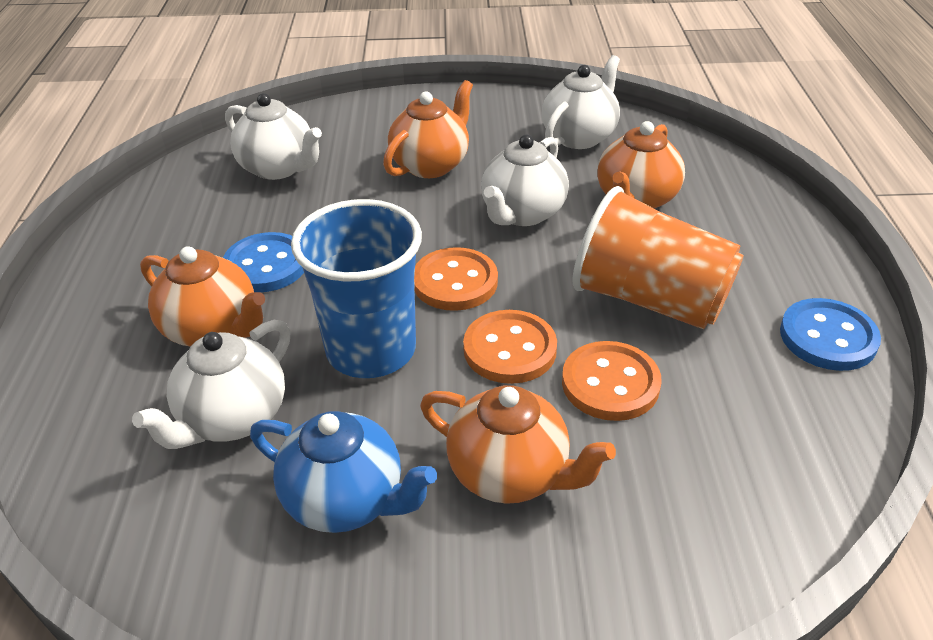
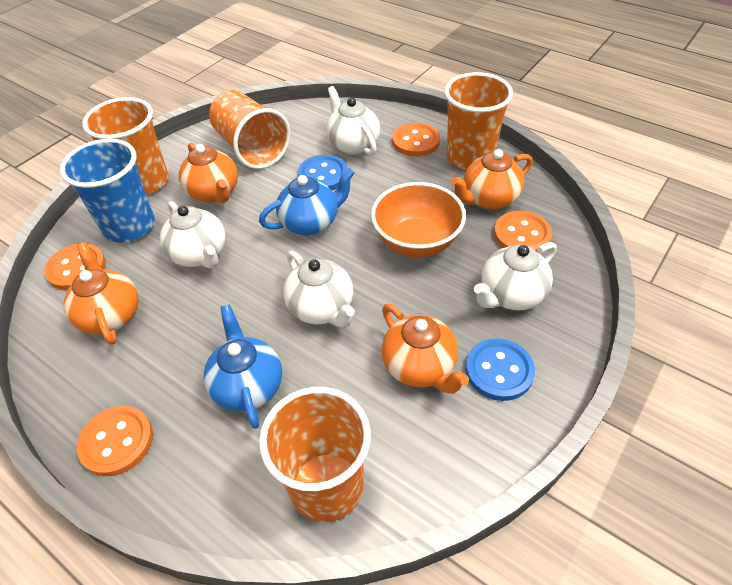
blue teapot: [250,411,437,533] = 1 -> [204,304,282,429] [259,168,355,235] = 2
orange bowl: none = 0 -> [371,182,466,257] = 1
orange button: [414,247,498,311] [463,310,557,384] [562,341,662,421] = 3 -> [44,243,106,291] [76,406,153,476] [392,122,440,157] [494,211,552,253] = 4
orange cup: [572,186,744,329] = 1 -> [82,97,168,195] [209,90,291,169] [259,387,371,522] [444,72,513,170] = 4

